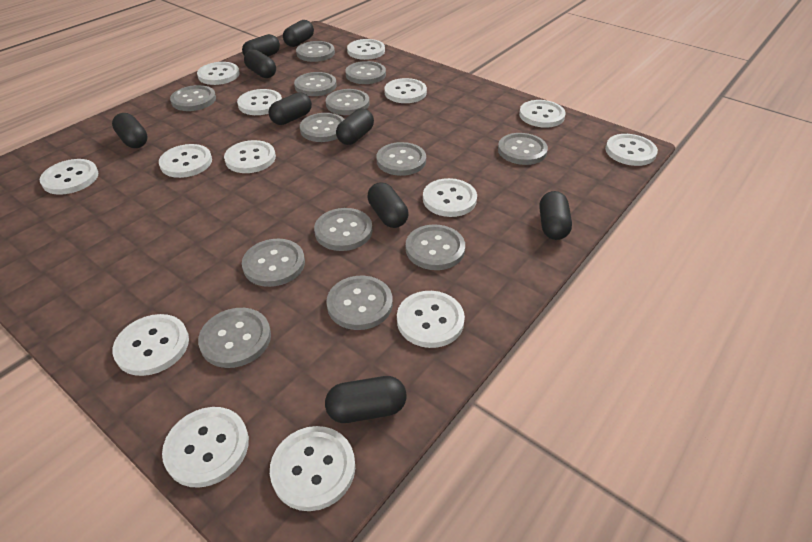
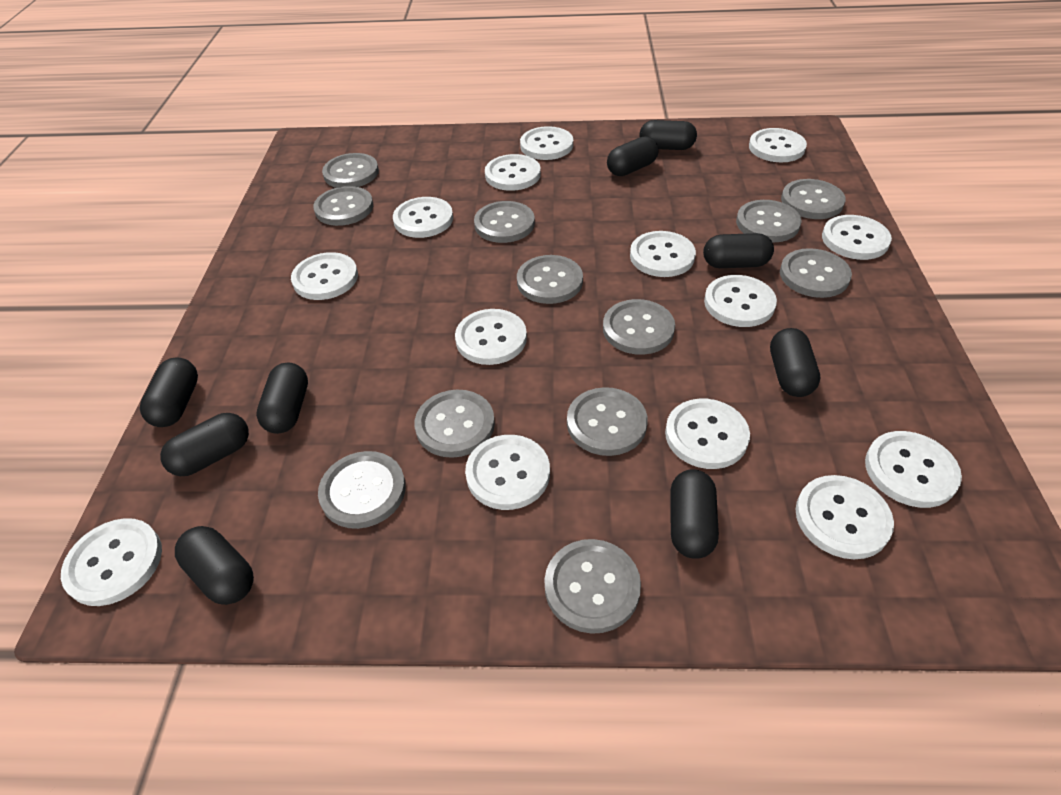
grey button: [170,85,216,111] [198,308,271,368] [242,239,305,287] [294,72,337,96] [296,41,335,62] [300,113,344,142] [314,208,373,251] [326,89,370,115] [326,276,393,330] [345,61,386,84] [376,142,426,176] [406,224,465,270] [498,133,548,165] = 13 -> [313,186,373,226] [318,451,406,529] [322,153,379,188] [414,390,495,458] [474,201,535,243] [517,255,583,304] [544,539,641,634] [567,387,648,456] [603,299,675,355] [736,200,802,242] [780,248,852,298] [781,179,846,219] = 12

